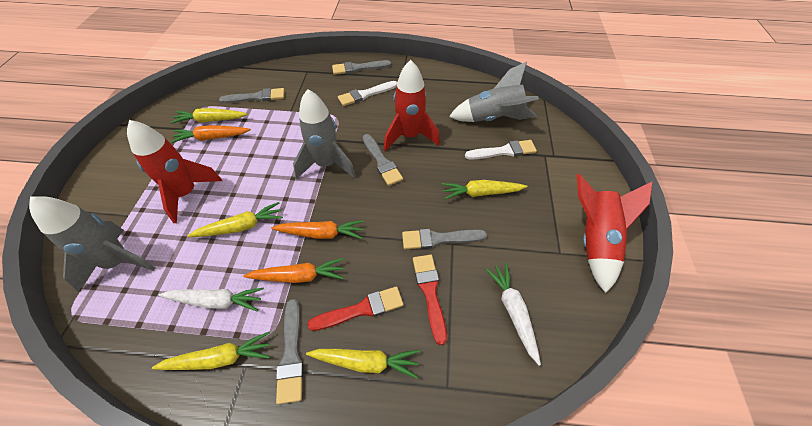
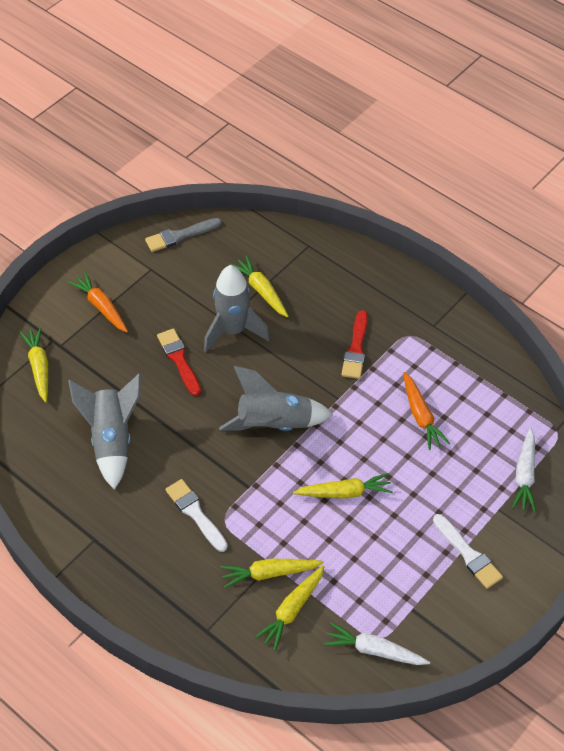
grey brush: [219,88,285,103] [276,299,303,404] [332,60,391,75] [363,134,403,186] [402,229,487,249] = 5 -> [145,218,222,252] = 1
orange carrot: [170,125,251,143] [243,258,344,283] [271,220,364,239] = 3 -> [68,272,128,332] [403,372,450,450] = 2
red rocket: [127,120,222,223] [384,60,440,151] [577,174,653,293] = 3 -> none = 0

